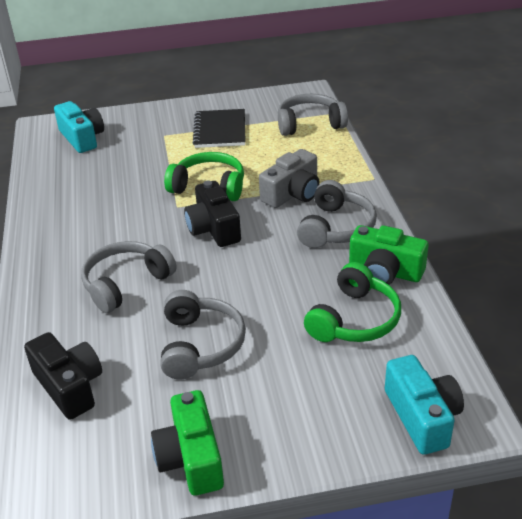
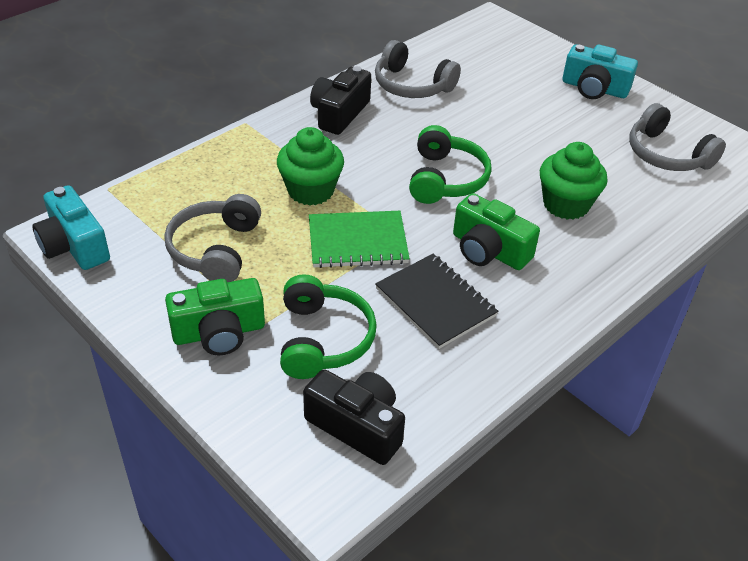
green cupcake: none = 0 -> [277,127,344,205] [540,142,608,220] = 2
green notebook: none = 0 -> [309,211,410,268] = 1
grey camera: [259,149,320,208] = 1 -> none = 0
grey headphones: [81,241,177,313] [160,290,246,380] [278,94,348,136] [297,180,377,248] = 4 -> [164,194,261,282] [375,40,461,98] [629,103,726,171] = 3

